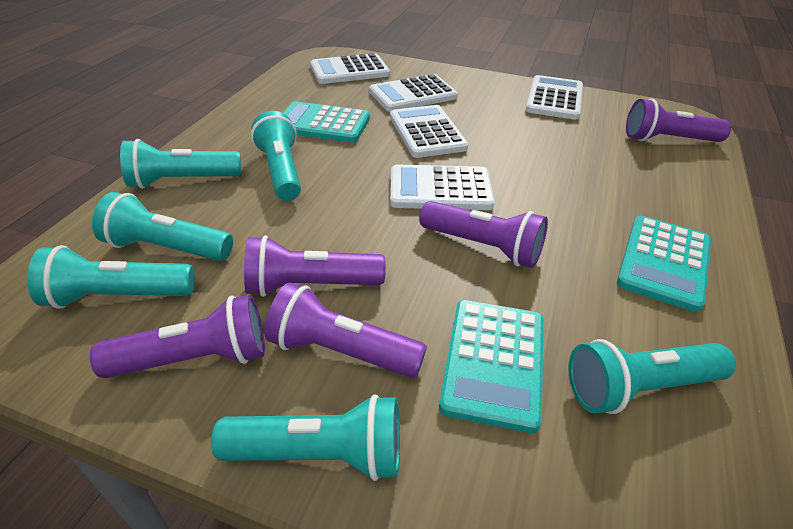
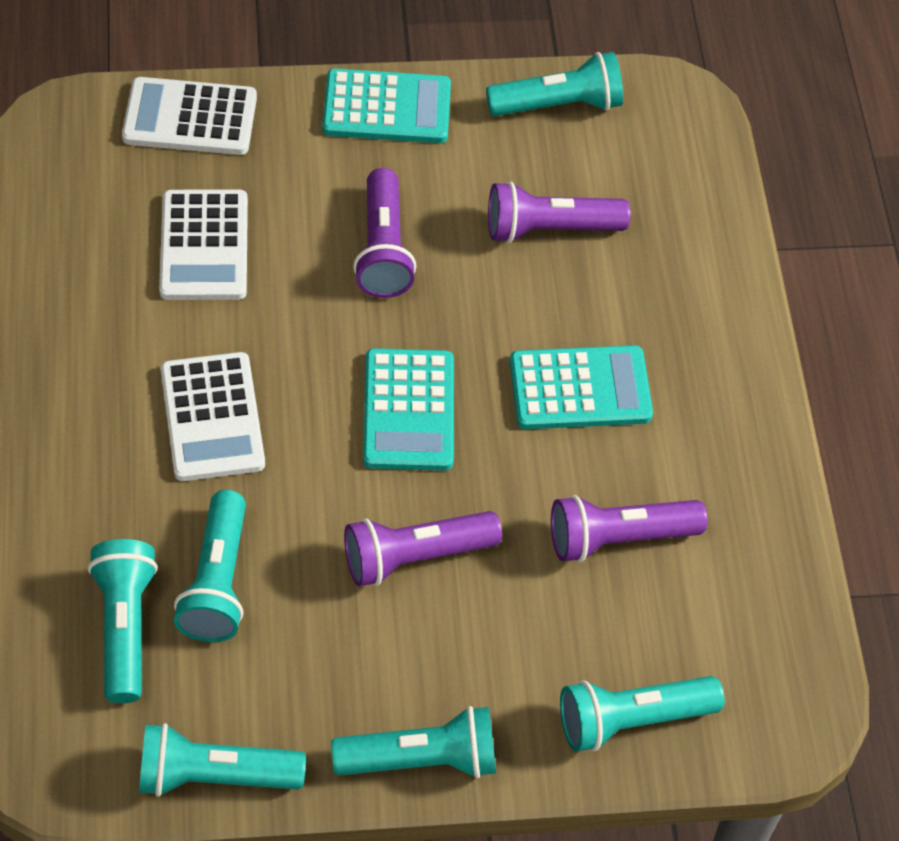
purple flashlight: [90,295,265,378] [244,235,386,297] [265,283,427,378] [419,201,548,268] [626,98,731,142] = 5 -> [344,511,502,586] [353,168,416,298] [488,181,630,243] [551,495,708,562] = 4
white calculator: [310,53,390,84] [369,74,458,112] [390,105,468,158] [390,164,495,210] [526,75,583,120] = 5 -> [122,77,257,155] [159,190,248,300] [161,352,265,481] = 3

